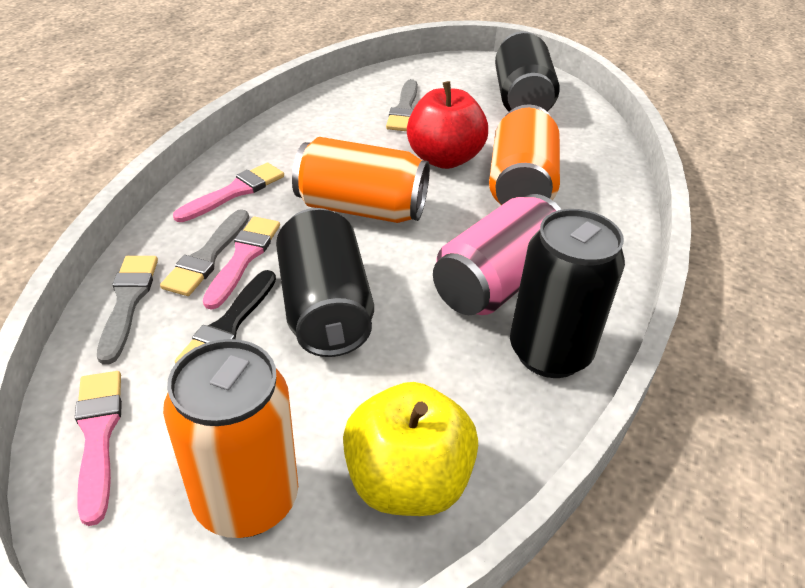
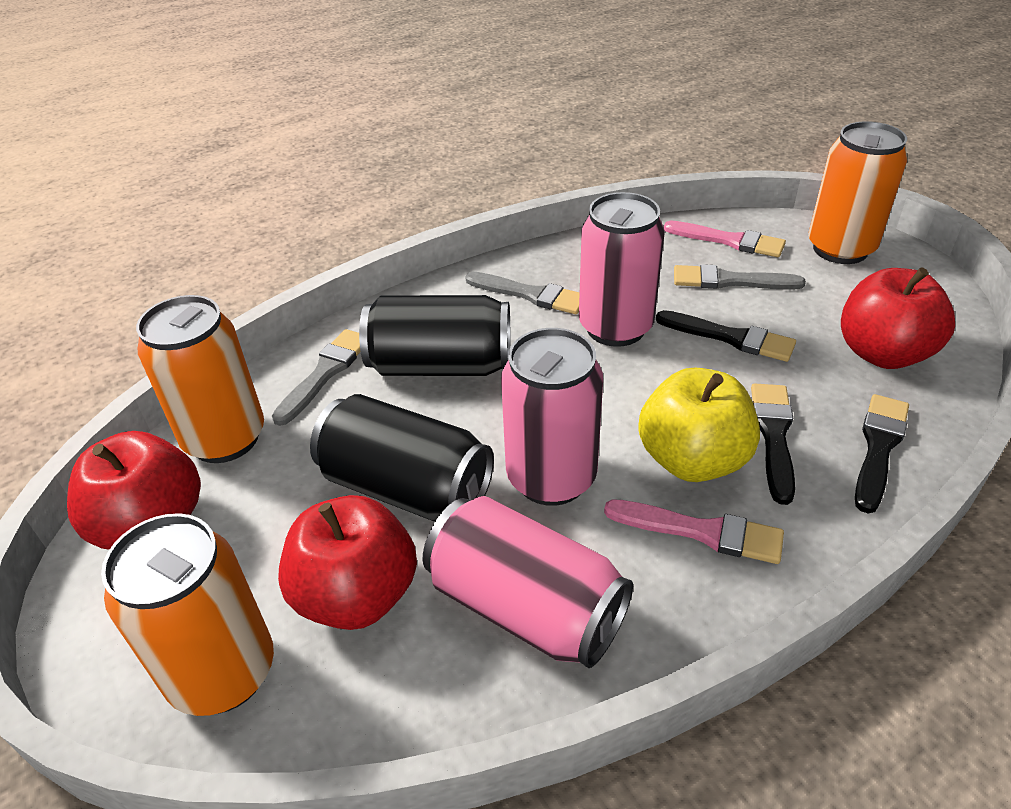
black brush: [175,270,276,364] = 1 -> [656,310,796,362] [751,383,795,505] [855,394,909,513] = 3
black can: [276,208,374,357] [495,31,560,111] [510,209,625,378] = 3 -> [310,394,494,521] [359,295,510,376] = 2
pink brush: [75,371,122,526] [173,163,284,222] [203,217,280,310] = 3 -> [604,500,784,564] [664,221,786,257] = 2
pink can: [433,194,562,315] = 1 -> [422,496,633,668] [501,328,603,506] [579,192,665,347] = 3
red apple: [407,81,488,169] = 1 -> [67,431,201,550] [278,495,417,630] [841,267,955,369] = 3

